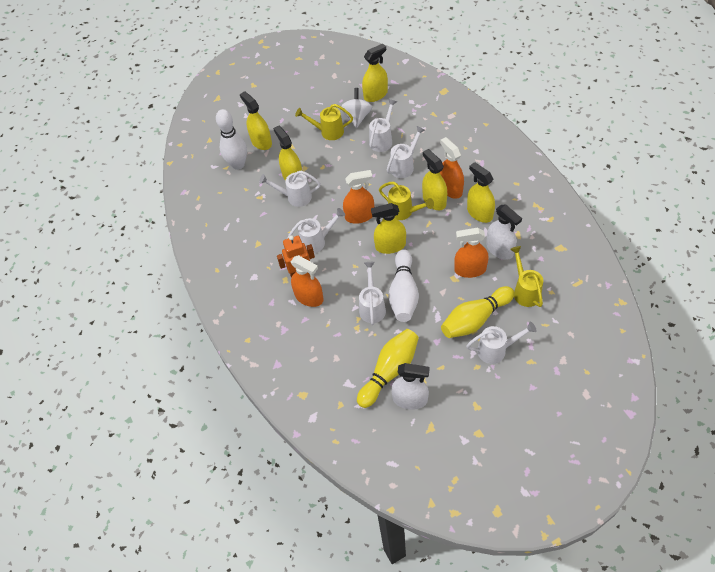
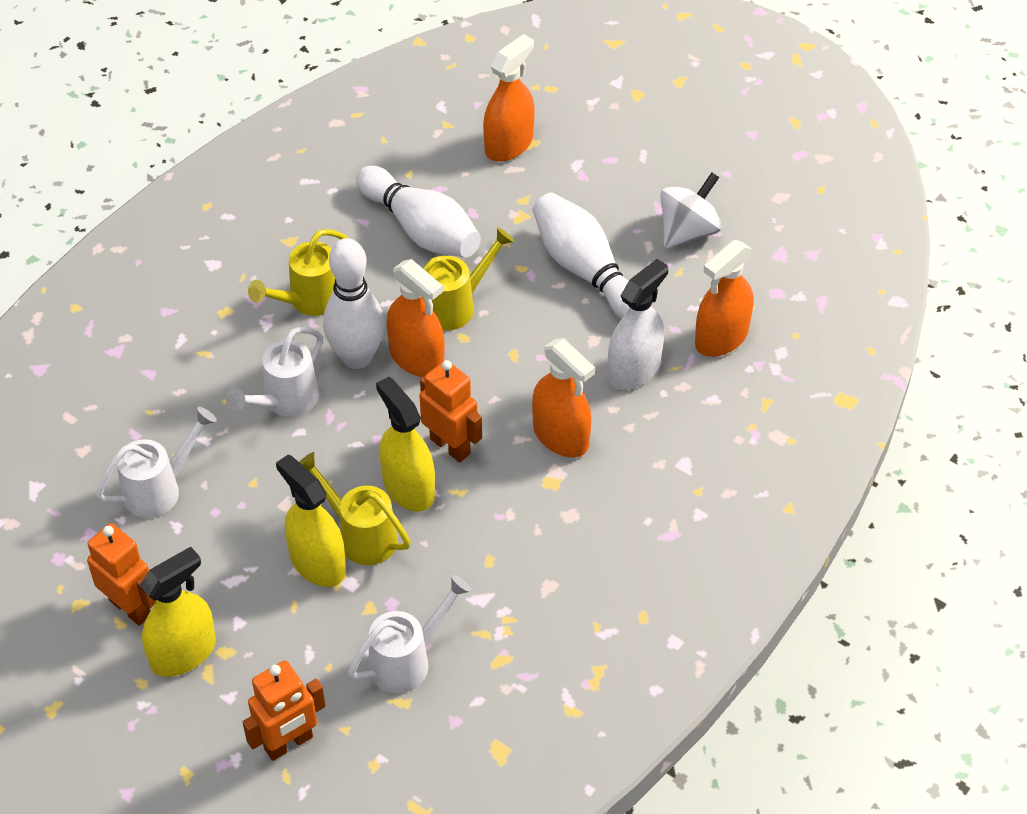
orange robot: [277,235,315,278] = 1 -> [87,523,156,626] [243,660,326,761] [419,360,482,463] = 3
white bowling pin: [216,109,247,170] [388,249,419,322] = 2 -> [323,238,385,369] [356,166,481,258] [533,193,629,319] = 3
white spray bottle: [391,363,430,410] [486,205,522,260] = 2 -> [608,259,668,390] = 1
white watering can: [259,171,321,207] [287,208,345,253] [359,262,386,325] [369,99,397,152] [387,126,425,178] [466,322,537,364] = 6 -> [96,407,217,518] [226,327,323,417] [348,575,472,693] = 3
yellow bowling pin: [357,329,419,408] [441,286,514,338] = 2 -> none = 0
yellow spray bottle: [240,91,272,150] [273,126,302,181] [362,44,388,102] [371,203,406,254] [422,149,447,210] [467,162,495,223] = 6 -> [140,547,216,677] [276,455,346,587] [376,377,435,512] = 3

